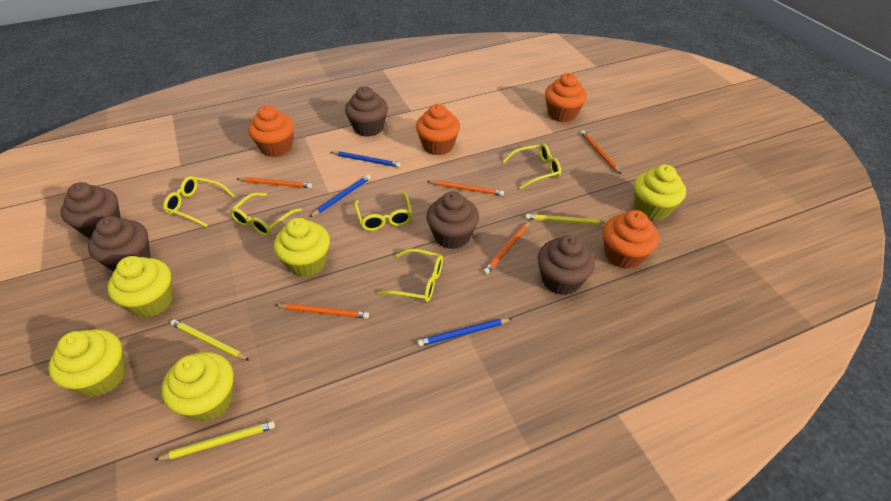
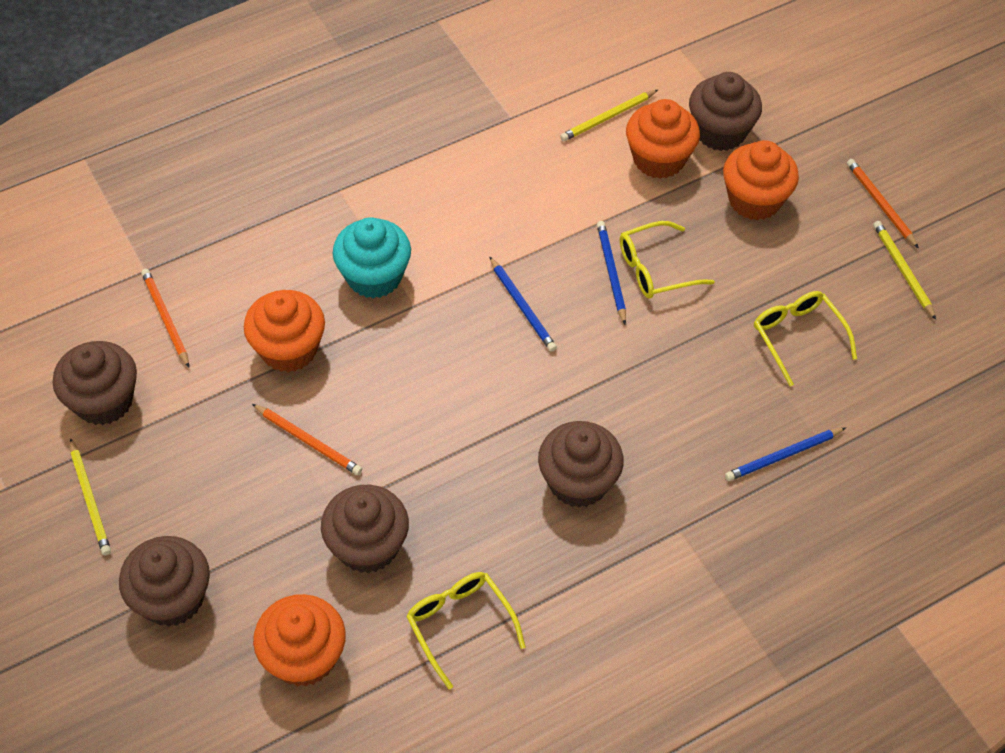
orange pencil: [237,177,312,188] [275,303,369,319] [427,180,504,196] [483,221,530,275] [580,130,621,174] = 5 -> [141,269,189,368] [252,404,362,475] [847,159,919,248] = 3
turquoise cupcake: none = 0 -> [333,217,411,299] = 1
yellow cupcake: [48,329,126,397] [107,256,173,317] [162,352,233,422] [274,218,330,277] [634,164,686,220] = 5 -> none = 0
yellow glasses: [163,176,235,227] [230,193,302,236] [354,192,413,231] [377,249,443,302] [503,143,561,189] = 5 -> [406,572,526,689] [620,221,715,299] [754,291,857,386] = 3

